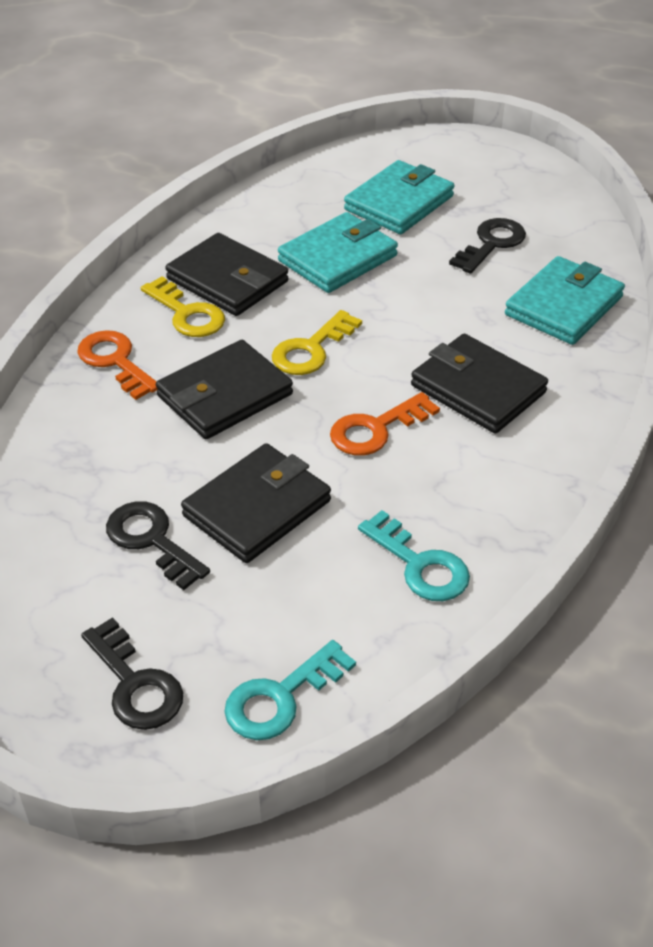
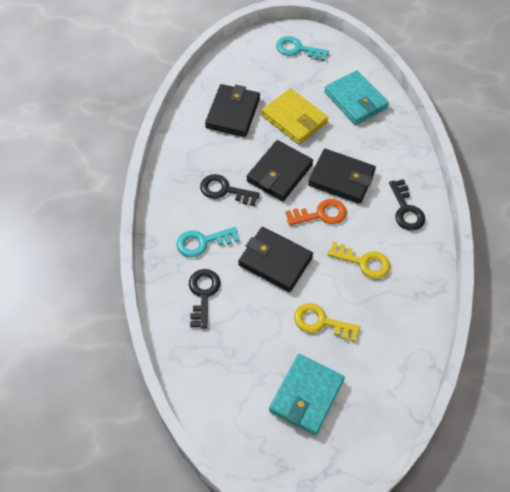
orange key: [77,330,158,400] [330,392,440,456] = 2 -> [286,199,347,226] = 1
turquoise wallet: [278,212,398,293] [344,160,454,234] [505,256,625,345] = 3 -> [269,354,345,435] [324,70,389,125] = 2
yellow wallet: none = 0 -> [261,88,328,145] = 1

